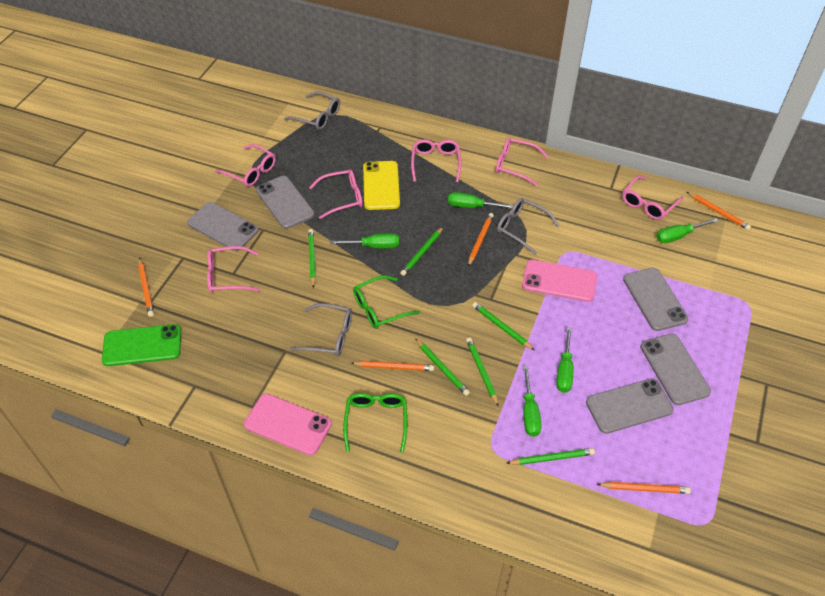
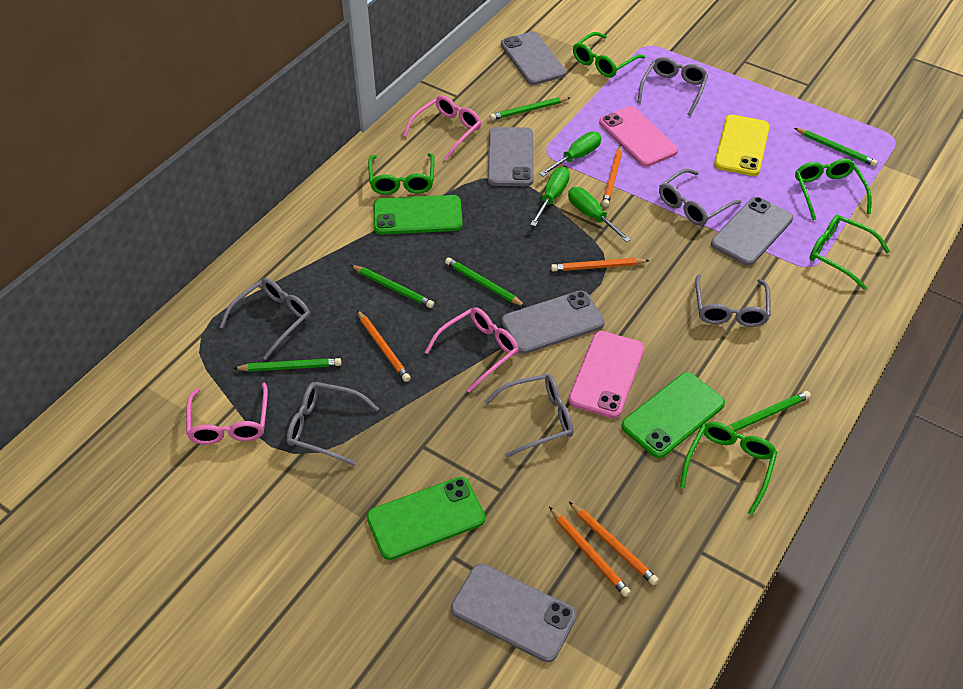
green glasses: [343,393,407,453] [353,275,420,329] = 2 -> [368,153,435,195] [573,32,645,78] [680,422,777,515] [795,159,871,220] [809,215,890,290] = 5
green phone: [102,324,181,366] = 1 -> [367,477,485,560] [374,195,463,235] [621,372,725,458] = 3
green screwdriver: [330,233,399,248] [448,192,514,208] [523,366,541,437] [556,327,573,393] [656,218,718,243] = 5 -> [530,167,570,227] [539,132,601,176] [568,187,631,242] = 3
grey glasses: [284,91,340,130] [290,303,352,356] [497,198,559,255] = 3 -> [219,278,311,360] [287,382,379,466] [484,374,573,458] [637,57,708,116] [659,168,741,226] [695,274,770,327] = 6
pink glasses: [207,246,260,293] [215,144,276,187] [309,170,363,219] [411,140,461,182] [496,138,548,186] [622,176,683,220] = 6 -> [186,383,268,445] [403,95,481,160] [425,307,519,393] = 3

